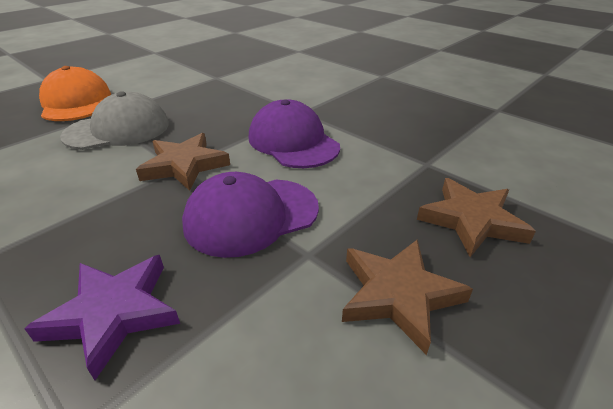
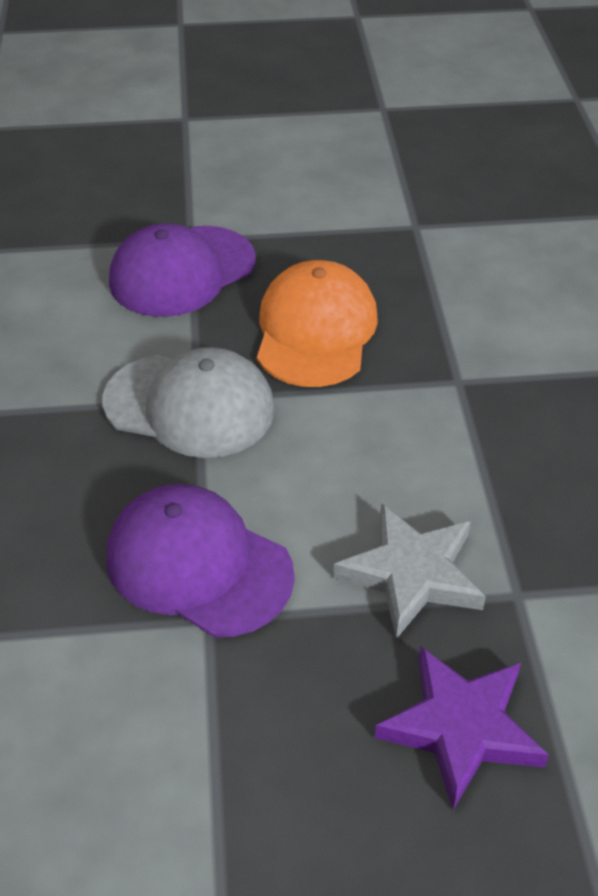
brown star: [136,133,230,191] [342,239,473,355] [417,178,536,257] = 3 -> none = 0
grey star: none = 0 -> [333,503,486,639] = 1

